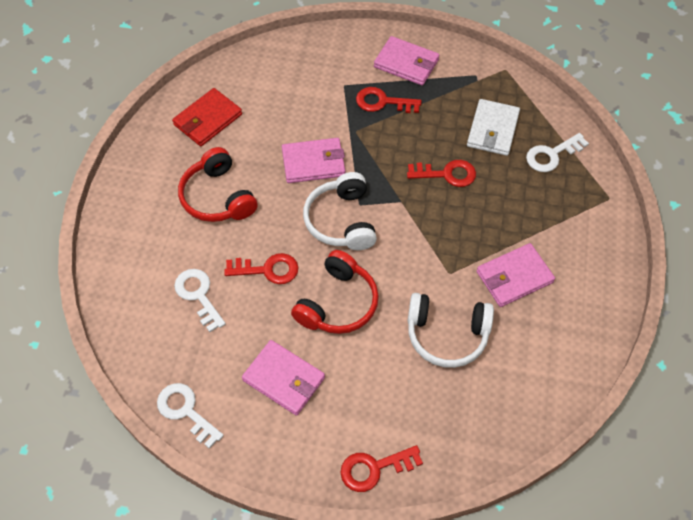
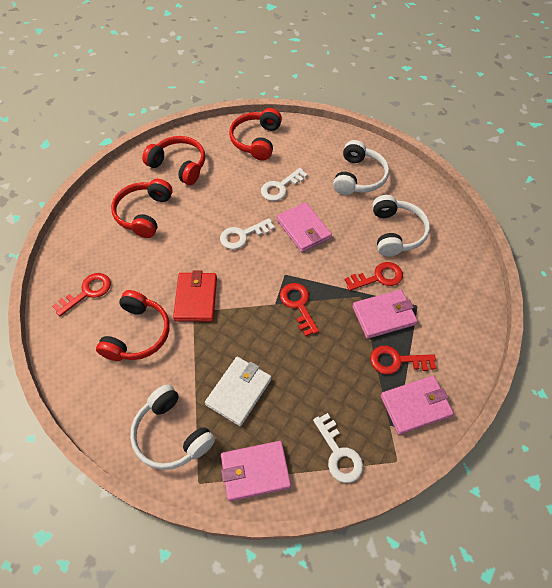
red headphones: [178,147,258,222] [291,250,379,334] = 2 -> [96,290,170,361] [111,179,173,238] [142,136,205,185] [229,108,282,161] = 4
white headphones: [303,172,377,251] [408,293,494,368] = 2 -> [130,384,215,470] [333,140,389,195] [372,195,430,257] = 3

